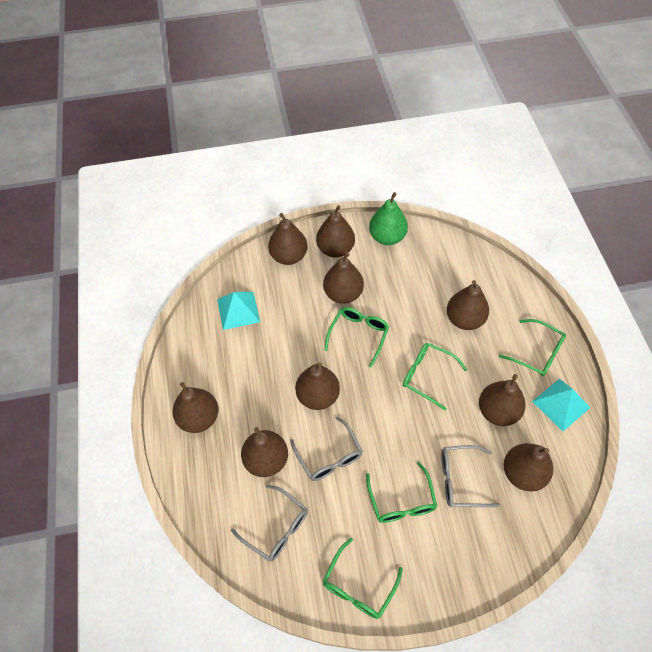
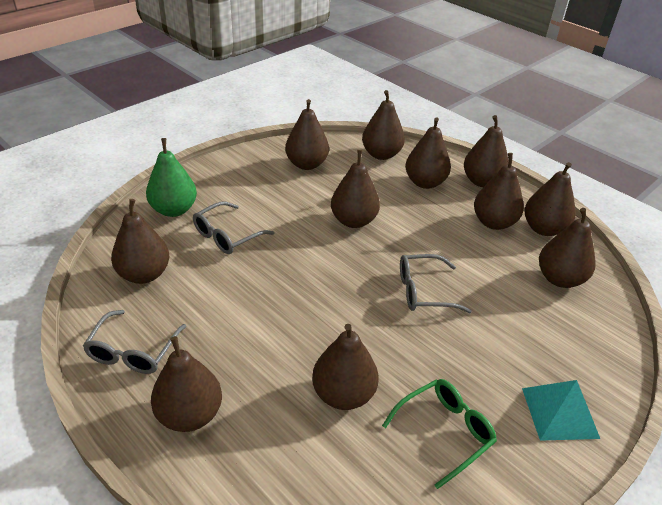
brown pear: [172,382,218,433] [241,427,288,477] [268,213,307,265] [295,362,340,410] [316,205,355,258] [323,252,364,304] [447,280,489,330] [479,374,526,426] [504,443,553,491] = 9 -> [111,199,170,284] [151,336,222,432] [285,99,329,170] [312,324,379,410] [331,150,380,228] [362,90,405,160] [405,117,451,189] [464,115,509,187] [474,153,524,230] [524,162,576,236] [539,208,596,288] = 11
green glasses: [322,538,403,619] [324,307,389,368] [366,462,437,523] [403,343,467,410] [499,319,566,376] = 5 -> [382,379,497,489] = 1
turquoise pyramid: [217,292,260,330] [532,379,591,431] = 2 -> [522,380,600,441] = 1

